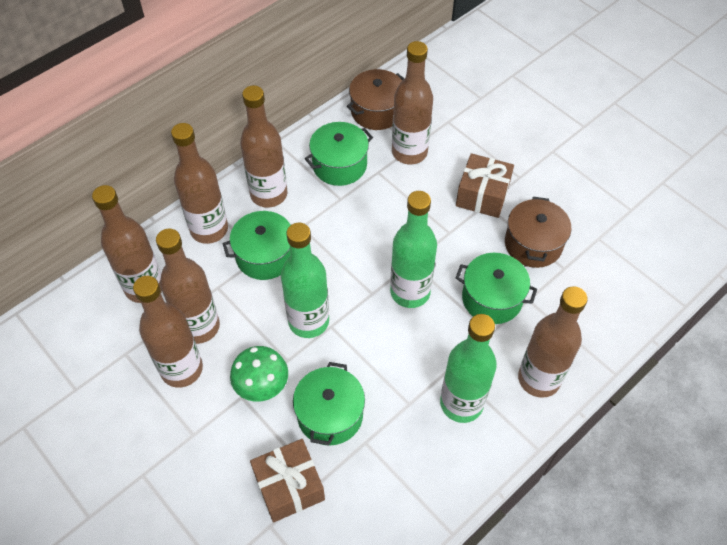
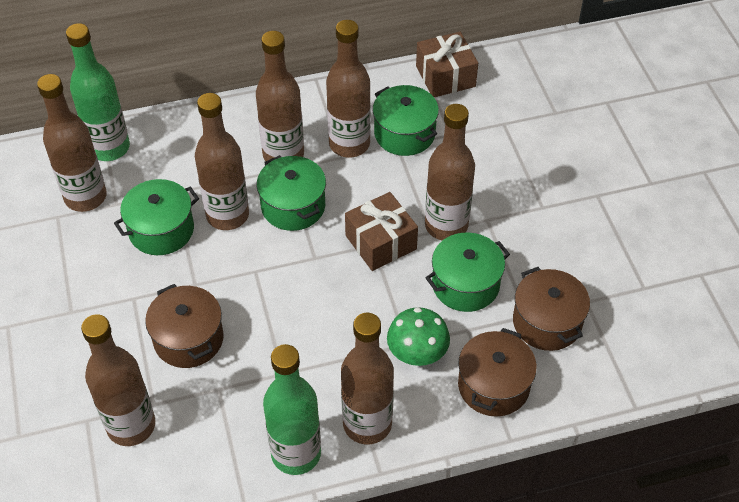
brown pot: [347,69,405,130] [505,197,572,268] = 2 -> [145,284,224,368] [458,328,537,417] [513,267,590,351] = 3
green bottle: [281,223,329,338] [390,191,437,308] [440,314,497,423] = 3 -> [66,23,130,161] [263,344,321,475] = 2

